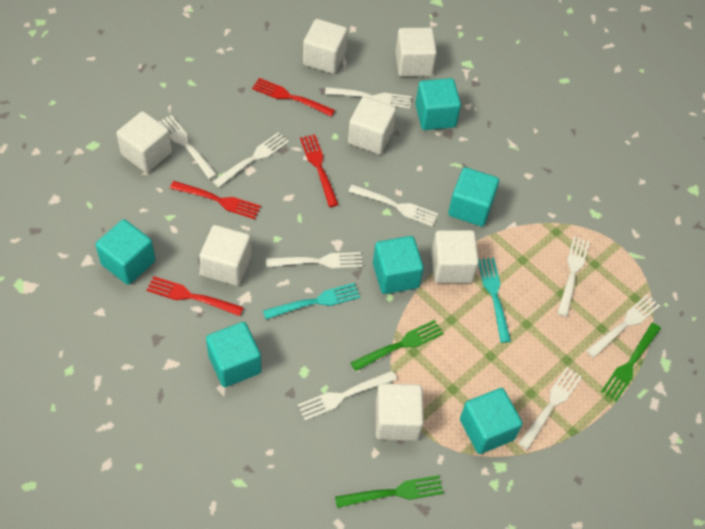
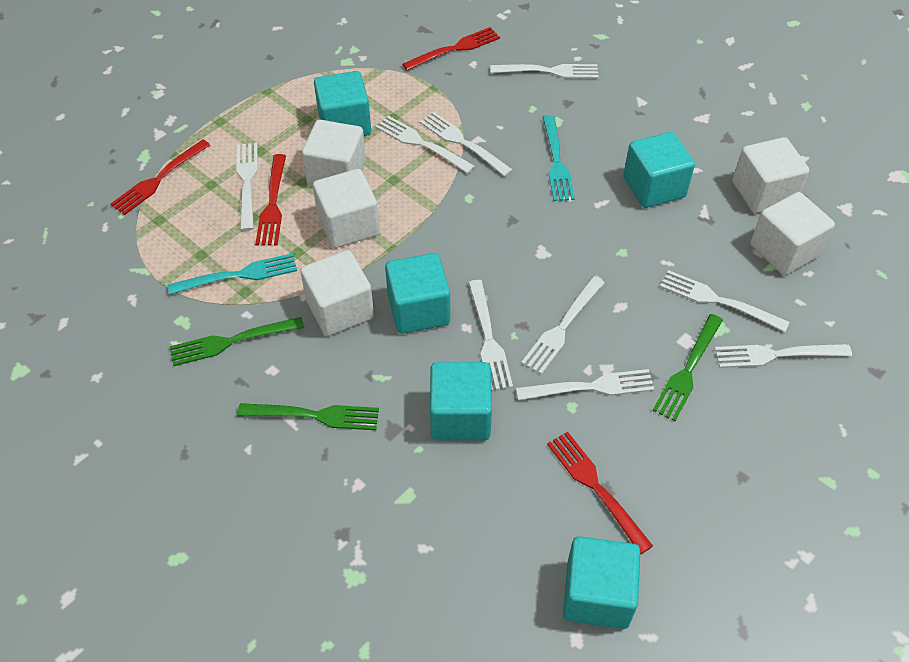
turquoise cube: [95,219,156,285] [206,322,262,387] [373,236,424,294] [415,78,461,130] [448,167,499,227] [460,388,522,454] = 6 -> [314,71,371,136] [385,253,450,334] [430,362,492,441] [563,536,640,629] [623,132,695,208] = 5
white cube: [116,111,172,173] [199,225,252,286] [303,19,348,74] [348,97,396,154] [375,383,424,441] [395,28,437,76] [431,230,479,283] = 7 -> [300,250,374,336] [302,120,366,187] [313,169,380,248] [732,137,809,213] [750,192,835,275] = 5

